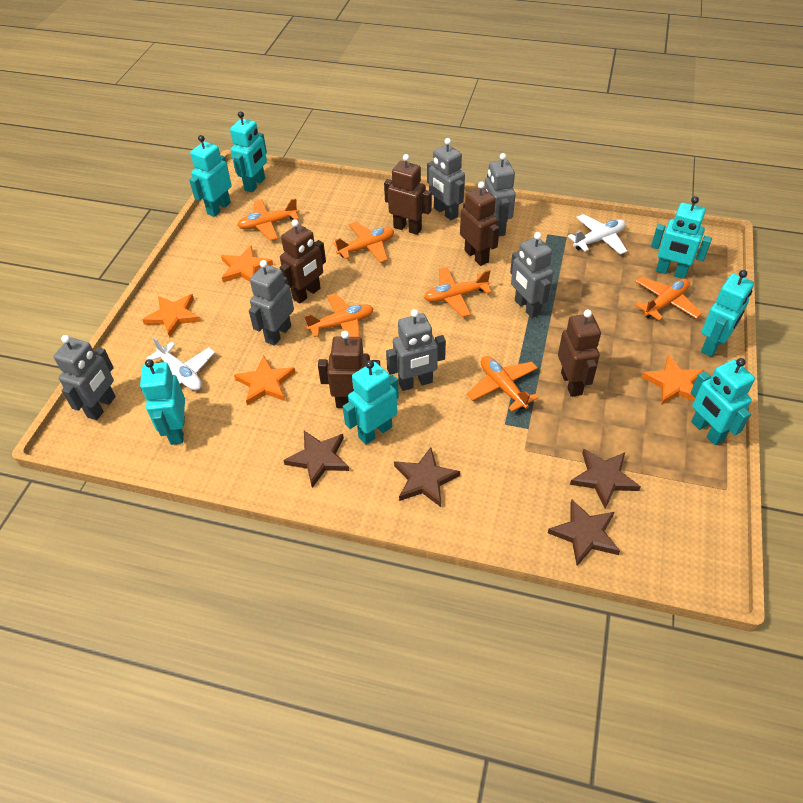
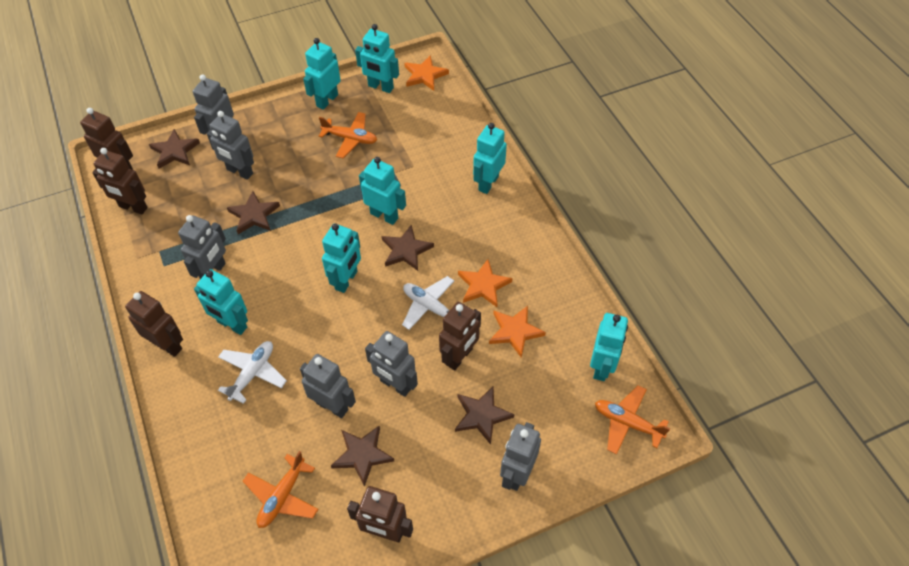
brown star: [283,431,349,488] [394,447,460,507] [548,499,620,566] [570,448,641,509] = 4 -> [149,129,200,169] [227,191,280,234] [331,426,394,487] [382,225,434,271] [455,386,515,445] = 5
orange plane: [237,198,299,240] [304,293,374,337] [333,222,394,263] [424,267,492,317] [467,356,539,412] [635,277,702,321] = 6 -> [243,451,318,528] [319,112,377,158] [595,385,670,454] = 3
orange star: [142,294,201,337] [221,245,273,282] [234,356,296,406] [642,355,704,405] = 4 -> [404,55,449,91] [458,259,513,307] [489,306,546,358] = 3

